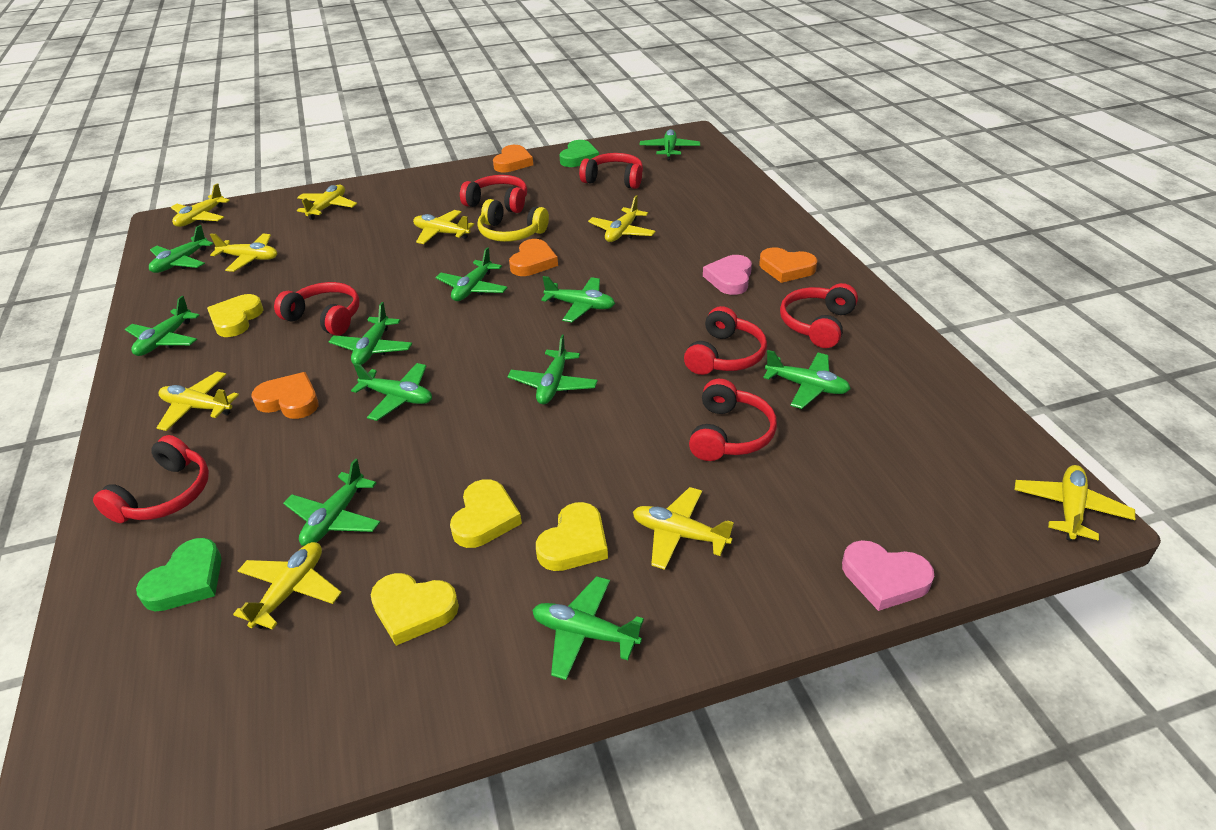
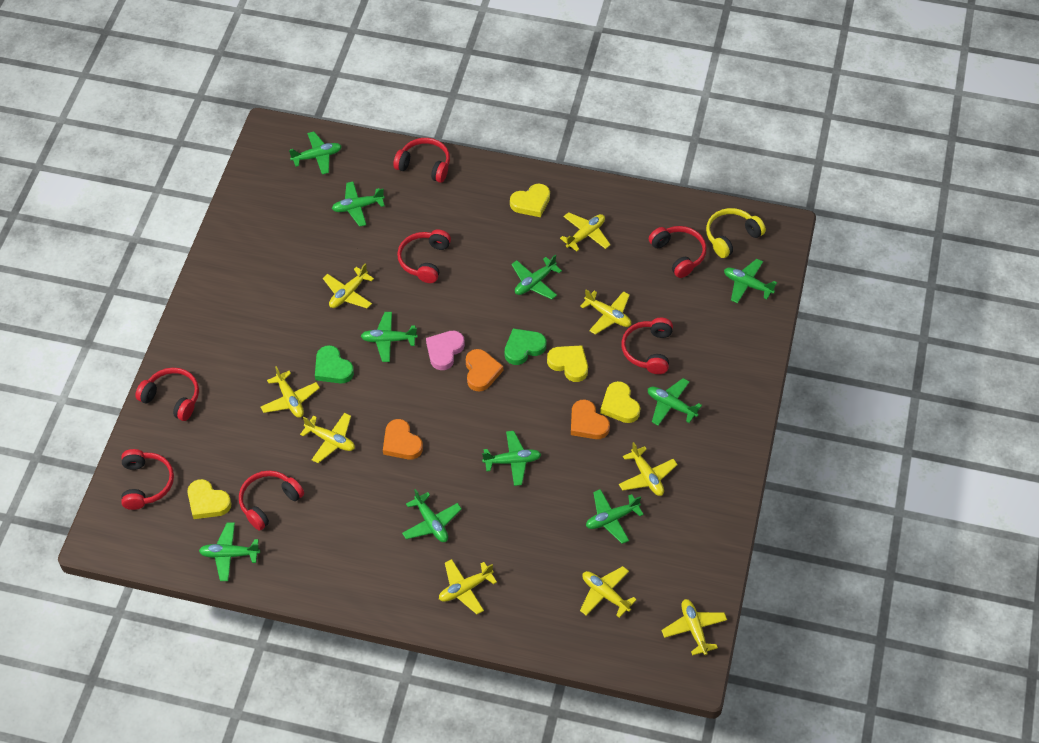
green plane: [125,296,200,356] [149,225,213,273] [283,459,380,546] [329,302,412,365] [351,363,432,421] [436,247,508,301] [507,335,598,404] [532,576,644,680] [541,276,615,322] [639,129,700,160] [763,350,851,409] = 11 -> [199,523,260,581] [289,132,342,174] [332,182,385,227] [361,312,418,362] [402,489,462,542] [482,431,541,486] [511,255,562,300] [586,489,644,544] [648,378,702,426] [724,259,777,303] = 10
orange heart: [251,372,319,419] [493,145,533,172] [509,239,558,276] [759,247,817,283] = 4 -> [383,419,423,460] [466,349,503,391] [571,400,610,439] = 3
pink heart: [703,255,752,295] [842,540,934,611] = 2 -> [426,331,465,370] = 1

